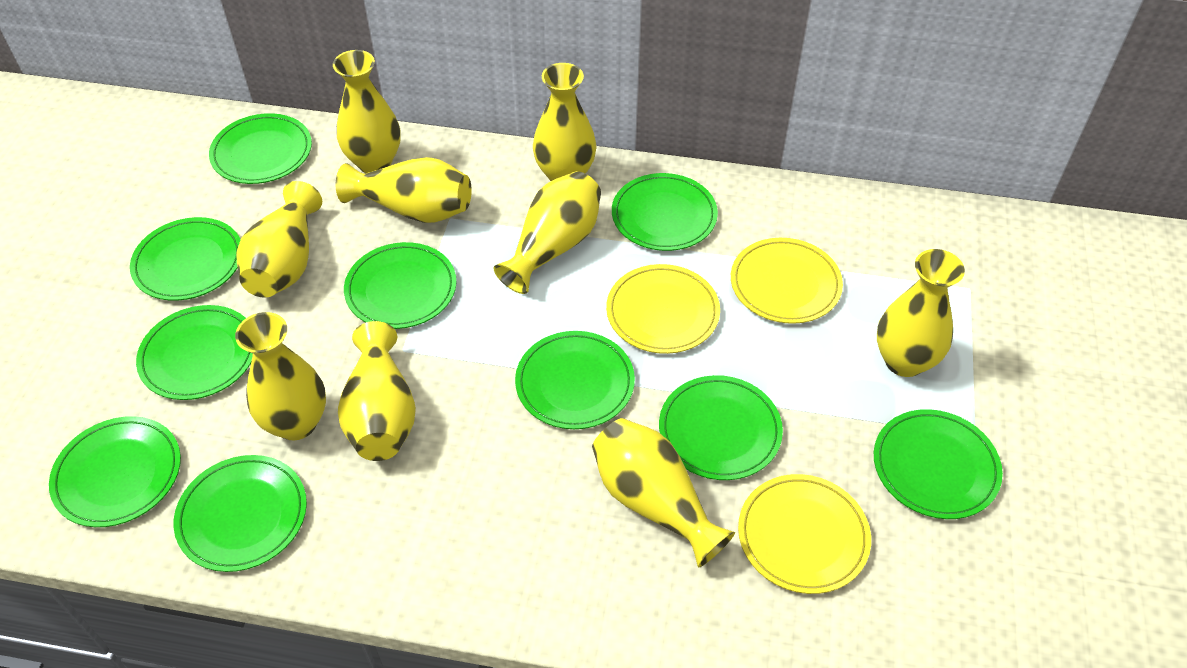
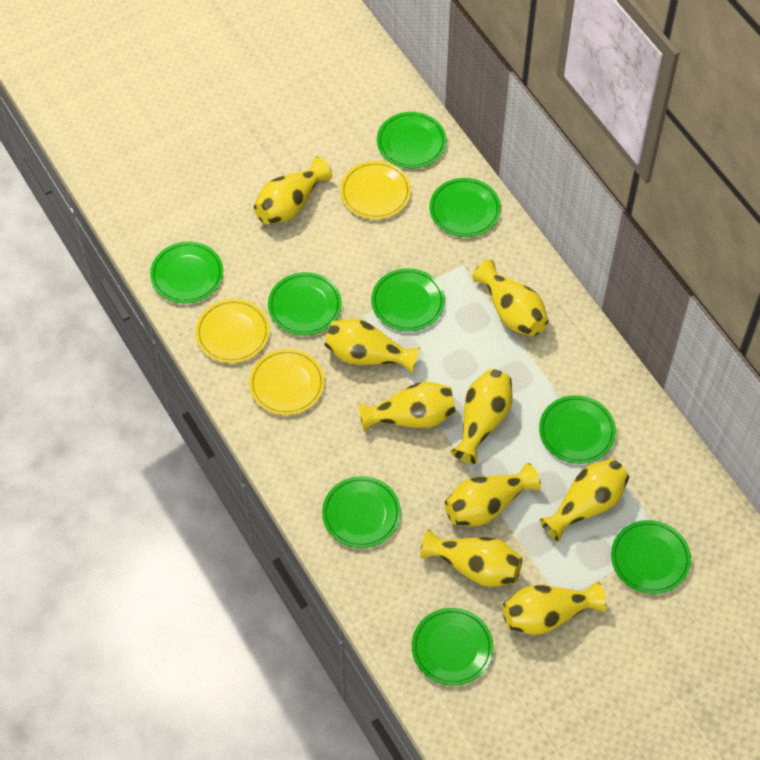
green plate: [49,416,181,527] [130,217,240,301] [136,305,253,400] [173,455,307,572] [209,113,312,184] [344,242,457,329] [515,331,635,429] [612,173,718,251] [659,375,783,480] [874,409,1003,519] = 10 -> [150,241,223,304] [268,272,342,336] [322,476,401,548] [371,268,445,332] [377,112,446,169] [412,608,494,686] [429,178,501,237] [539,395,616,464] [611,520,691,594] = 9

